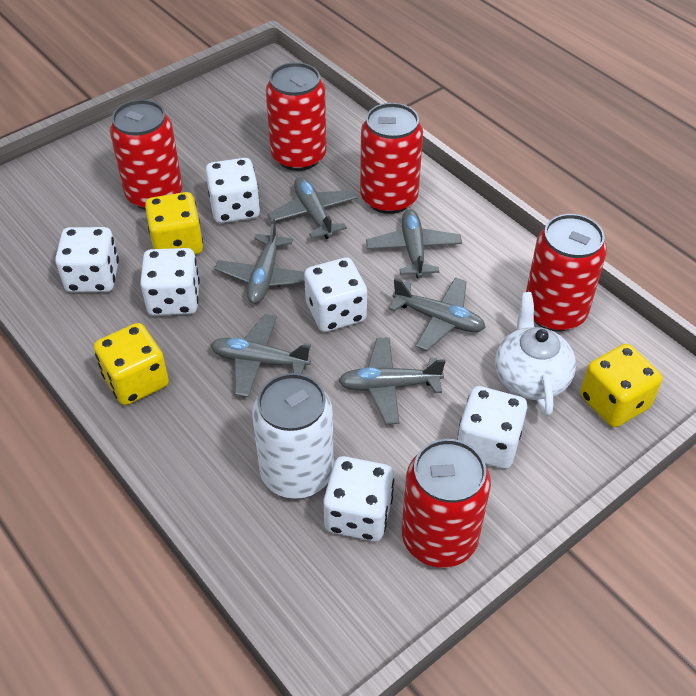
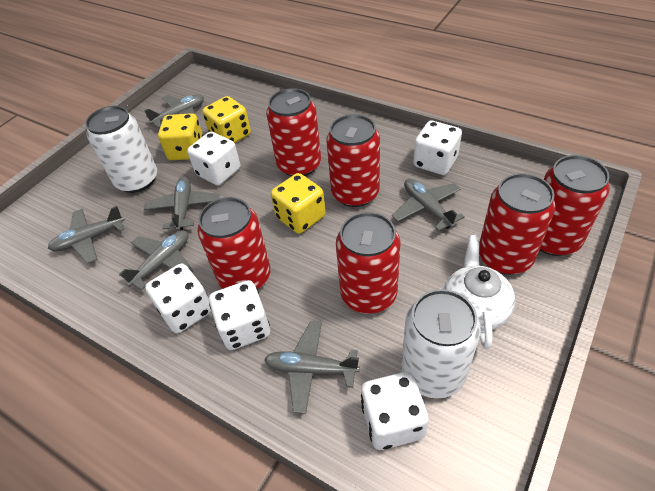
red can: [110,100,182,210] [266,62,326,171] [360,103,423,214] [402,439,491,568] [526,214,607,331] = 5 -> [197,197,271,289] [266,88,321,176] [326,114,380,207] [336,212,400,314] [479,173,556,275] [540,155,610,256] = 6
white can: [252,373,334,499] = 1 -> [85,106,157,193] [401,289,481,399] = 2
white dice: [55,227,119,293] [140,248,200,316] [205,158,260,223] [304,257,367,332] [323,456,394,542] [457,386,527,469] = 6 -> [145,264,212,333] [187,132,241,185] [209,280,270,350] [361,372,429,450] [413,121,462,175] = 5

